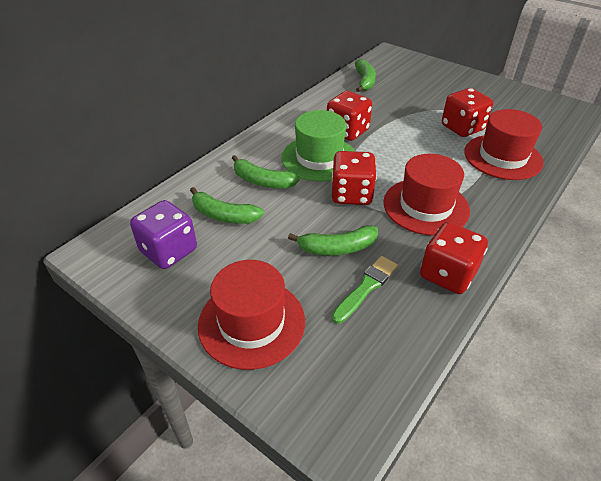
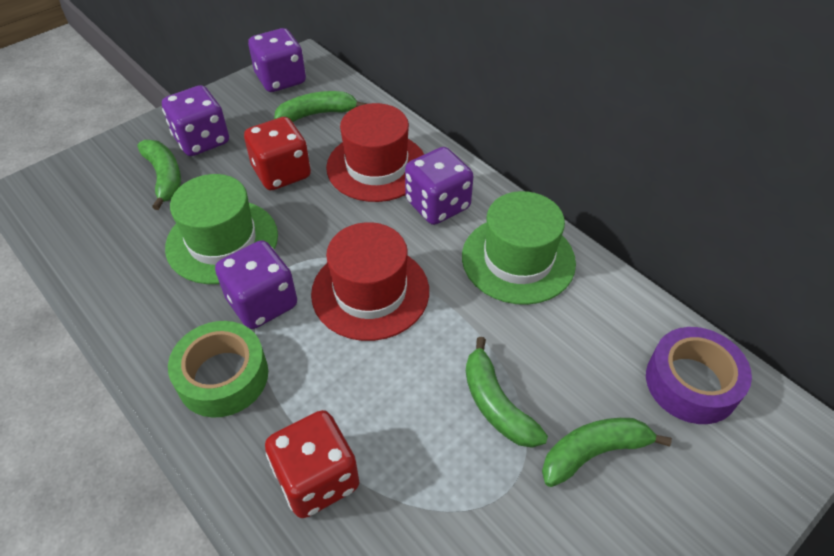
green brush: [332,256,398,324] = 1 -> none = 0
green hat: [282,110,355,181] = 1 -> [165,174,278,284] [462,191,576,305] = 2
green tape: none = 0 -> [168,321,268,418] = 1
purple dice: [130,200,197,269] = 1 -> [162,85,229,156] [215,240,297,329] [248,28,306,92] [405,147,473,225] = 4
purple tape: none = 0 -> [646,327,752,424] = 1
red dice: [327,91,372,141] [332,151,377,205] [420,222,488,294] [442,88,493,137] = 4 -> [244,117,311,190] [265,410,359,518] = 2
red hat: [198,260,305,370] [383,154,470,236] [464,109,544,180] = 3 -> [311,222,429,341] [326,103,424,202] = 2

